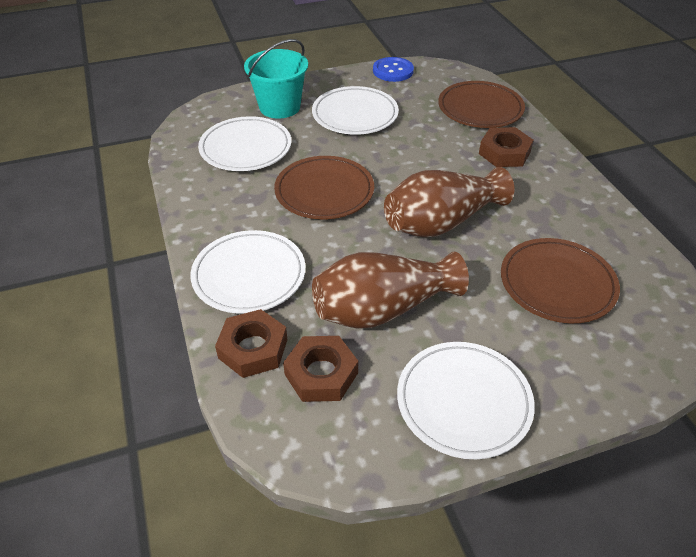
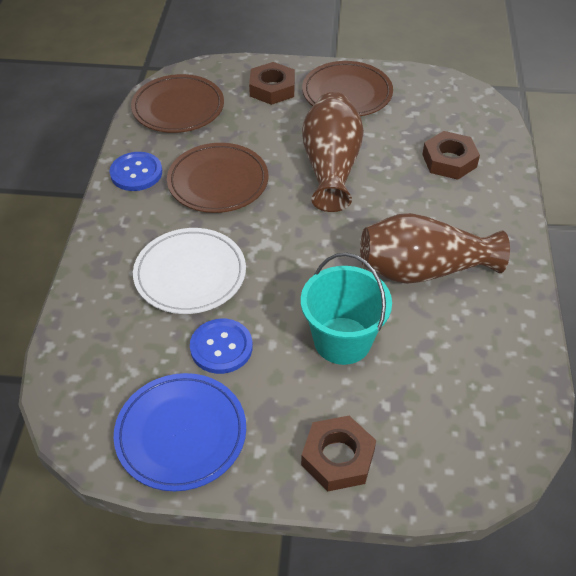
blue button: [373,57,414,82] = 1 -> [110,152,162,191] [190,319,253,374] = 2
blue plate: none = 0 -> [114,373,246,491] = 1
white plate: [190,230,306,314] [198,116,291,171] [312,86,399,135] [397,342,535,459] = 4 -> [133,228,246,314] = 1

